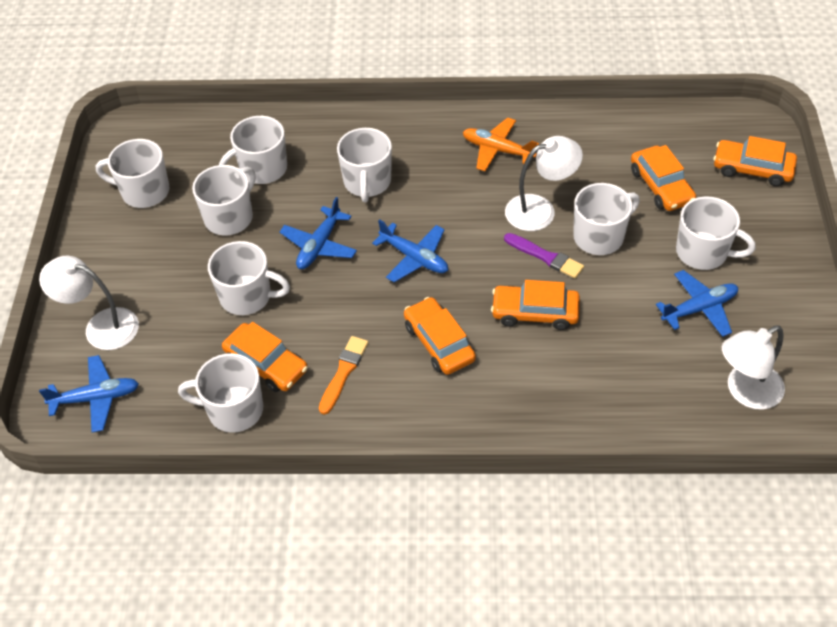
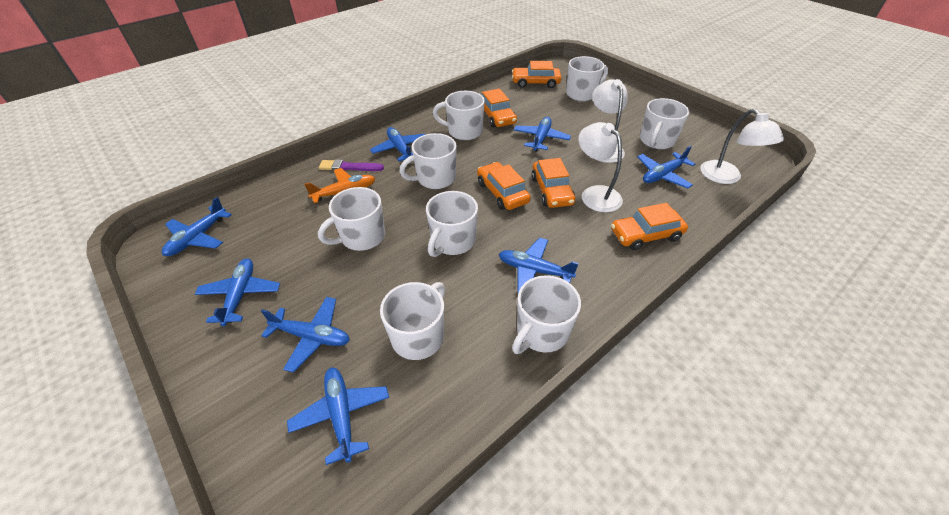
blue plane: [39,355,139,433] [280,197,357,269] [372,219,448,282] [656,270,738,337] = 4 -> [162,197,232,256] [195,258,280,326] [261,297,350,372] [287,368,389,465] [370,127,425,161] [499,238,579,293] [514,117,571,152] [637,146,695,189] = 8
orange brush: [319,336,368,415] = 1 -> none = 0

